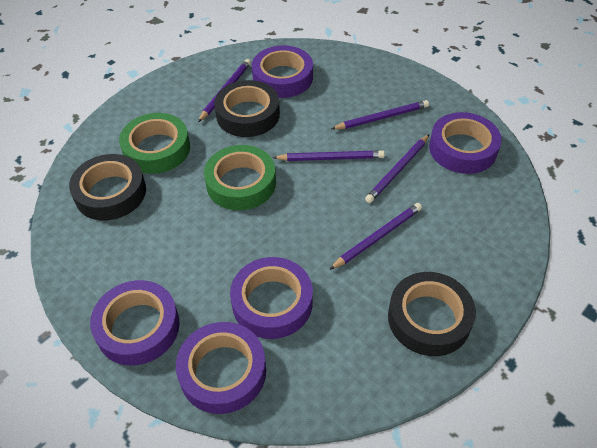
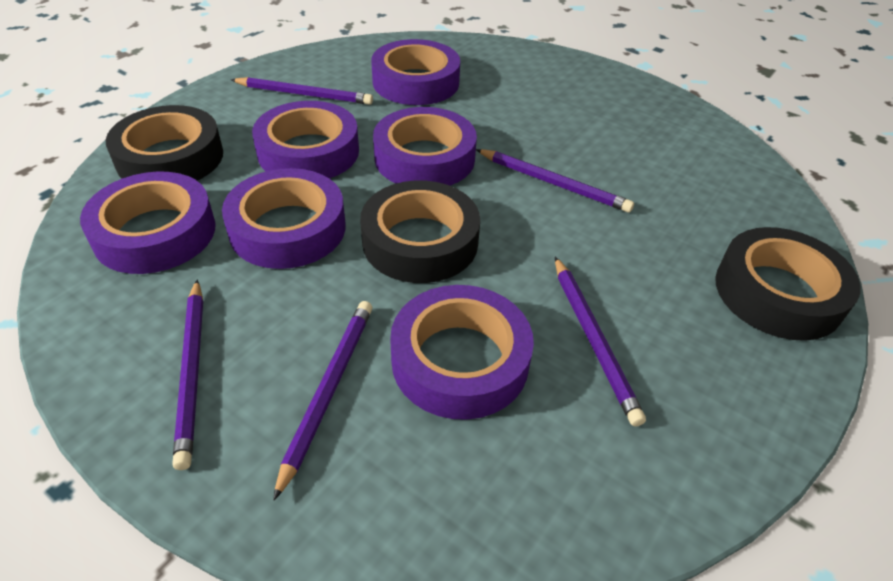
green tape: [119,113,190,174] [204,145,276,210] = 2 -> none = 0
purple tape: [90,280,180,365] [176,322,266,414] [230,257,313,339] [252,45,313,98] [429,112,502,174] = 5 -> [80,172,216,274] [222,168,346,269] [252,101,359,179] [371,39,460,105] [373,107,477,186] [390,285,534,420] = 6

